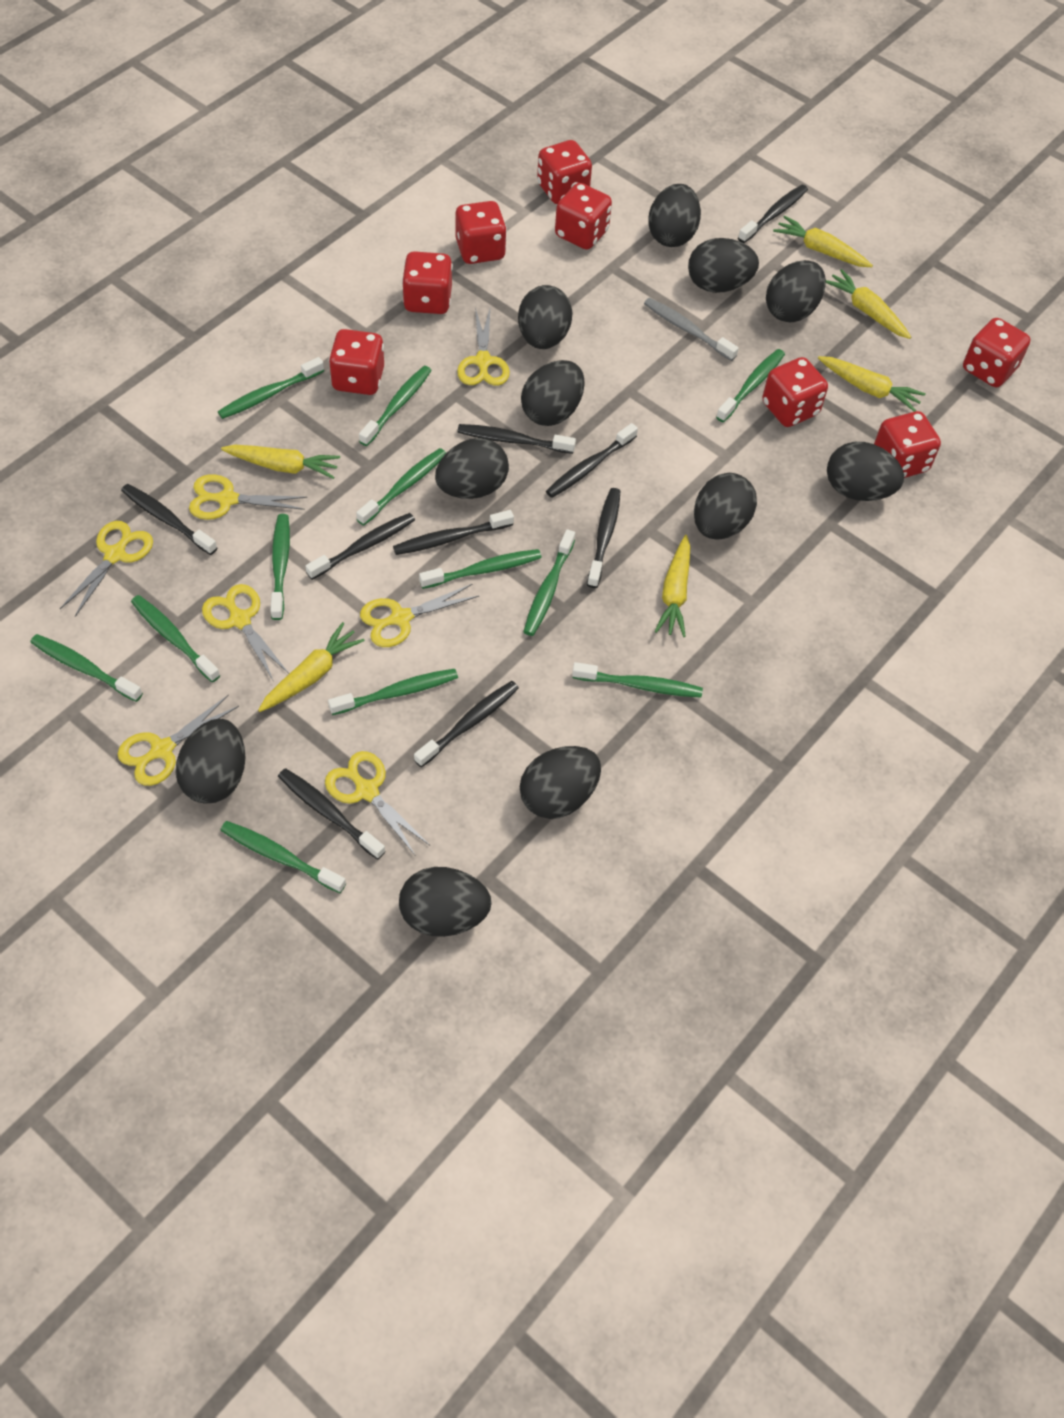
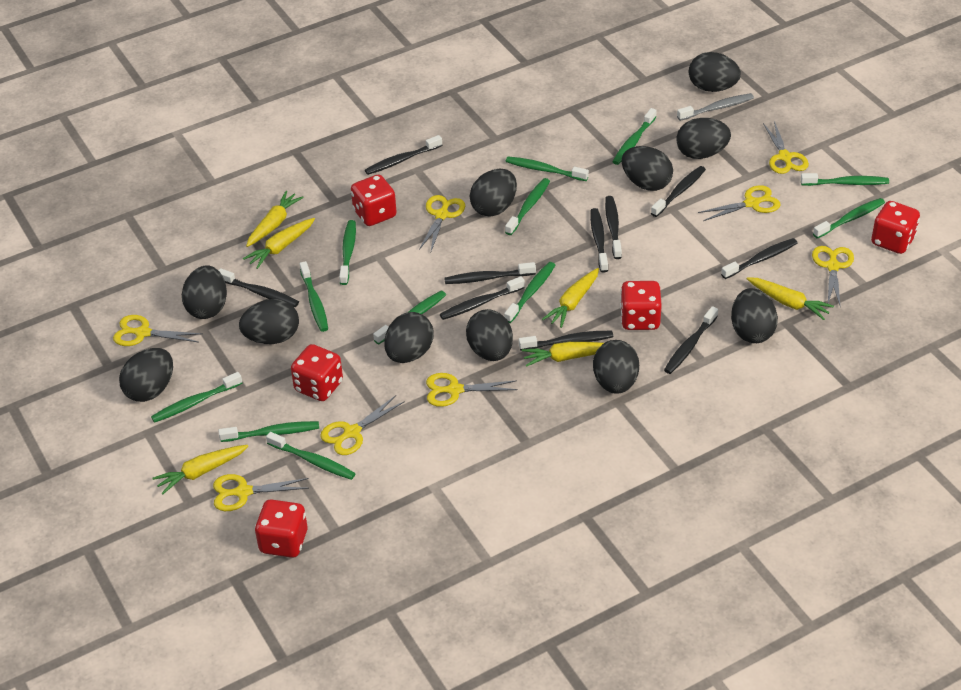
black toothbrush: [121,484,217,555] [278,768,385,860] [305,513,415,580] [393,510,514,555] [414,681,519,767] [457,424,576,454] [546,423,638,498] [587,488,620,588] [738,185,808,243] = 9 -> [218,268,299,307] [365,135,442,175] [440,276,525,320] [444,262,536,284] [519,331,613,351] [590,208,608,273] [605,196,622,259] [651,166,706,217] [664,306,718,374] [721,238,797,279] = 10
red dice: [329,329,384,395] [402,251,453,314] [455,201,507,264] [537,140,592,204] [555,183,612,250] [762,357,828,427] [874,411,941,478] [963,318,1031,387] = 8 -> [255,499,307,558] [291,344,343,401] [351,175,397,226] [620,281,662,330] [871,201,920,254] = 5
yellow scissors: [60,521,153,616] [118,695,239,786] [189,474,307,520] [202,584,289,682] [325,751,430,855] [360,584,479,647] [457,307,510,386] = 7 -> [113,315,203,346] [213,474,309,511] [320,395,405,455] [419,195,465,251] [426,373,518,407] [698,185,780,221] [763,121,809,174] [812,246,854,308] = 8

